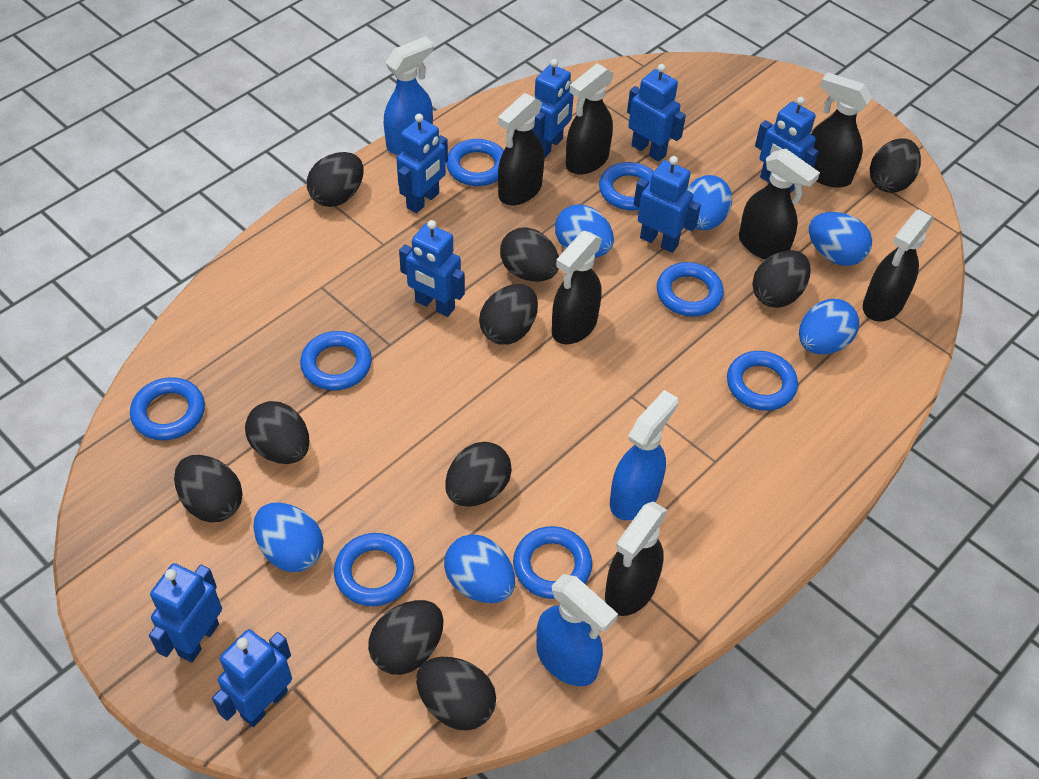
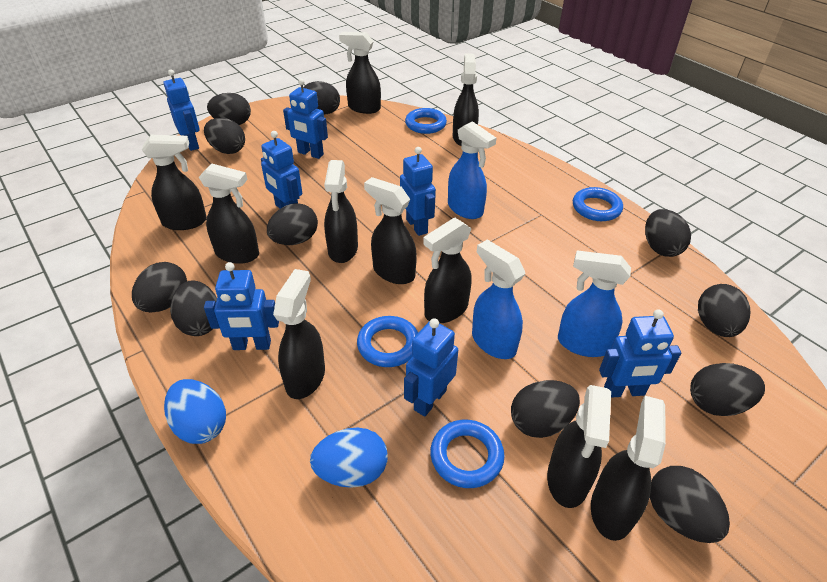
black egg: [174,455,243,522] [245,401,310,464] [307,152,363,207] [368,600,443,675] [416,657,496,731] [445,442,512,507] [479,284,538,345] [500,227,559,282] [752,250,811,308] [870,138,921,193] = 10 -> [132,262,187,312] [170,280,217,336] [204,118,245,154] [207,93,251,125] [267,203,318,245] [303,81,340,114] [511,380,580,438] [645,209,691,257] [650,466,730,543] [690,363,765,416] [698,284,751,337] = 11
black spray bottle: [498,93,544,205] [552,231,602,344] [566,63,614,175] [605,502,668,616] [739,149,820,259] [811,72,872,188] [863,210,934,322] = 7 -> [142,135,207,230] [199,163,259,264] [273,269,325,399] [324,160,358,263] [339,32,381,114] [364,177,417,284] [423,218,472,323] [453,53,479,146] [547,385,611,508] [591,396,666,541] = 10
blue egg: [254,503,323,572] [444,534,515,603] [555,204,614,258] [687,175,732,230] [799,299,859,354] [809,212,872,266] = 6 -> [164,379,226,444] [310,428,388,488] = 2
blue ring: [130,377,205,440] [300,331,372,391] [334,533,414,606] [446,139,504,186] [513,526,592,599] [599,162,654,211] [657,262,724,317] [727,351,798,411] = 8 -> [357,316,418,367] [405,108,447,134] [430,420,505,488] [573,187,623,221] = 4
blue robot: [149,563,222,663] [212,629,292,727] [396,114,448,213] [399,220,465,317] [532,59,574,158] [627,64,686,162] [634,156,701,253] [755,97,818,193] = 8 -> [164,69,200,151] [204,262,279,350] [261,131,302,209] [283,79,328,159] [400,147,436,236] [404,318,458,417] [599,309,681,398] = 7

